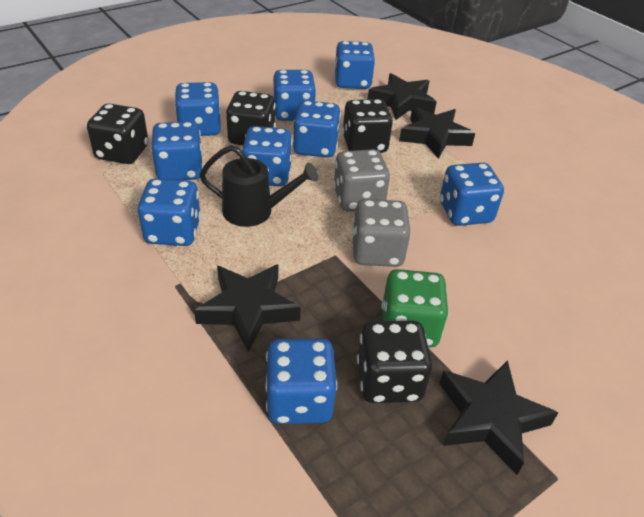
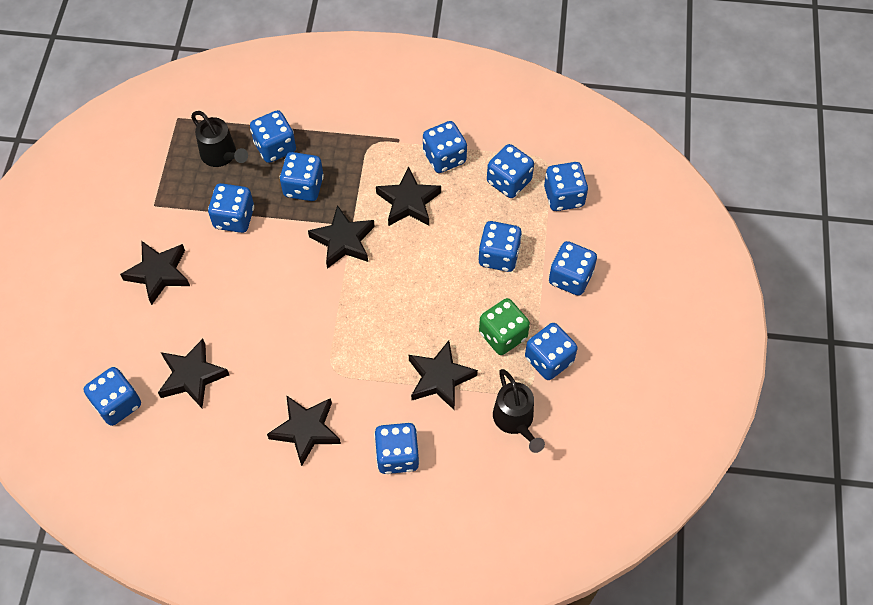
black dice: [87,103,148,164] [226,91,276,145] [342,99,393,153] [357,321,432,403] = 4 -> none = 0
black star: [194,264,301,352] [368,73,437,120] [399,107,475,159] [439,360,558,475] = 4 -> [120,241,190,305] [158,339,229,408] [267,395,341,467] [308,205,375,269] [376,166,441,226] [409,340,478,410] = 6
black watering can: [200,145,319,227] = 1 -> [191,111,248,167] [493,369,545,453] = 2
blue dice: [138,178,201,246] [151,122,203,180] [175,82,221,136] [241,126,292,186] [265,339,337,424] [273,70,316,121] [293,100,341,158] [334,41,375,89] [440,163,504,226] = 9 -> [84,367,141,426] [208,183,254,233] [250,110,296,163] [280,152,324,201] [374,423,420,474] [423,121,467,173] [478,221,522,272] [487,144,534,198] [525,323,578,380] [544,162,588,211] [549,241,597,296] = 11
grey dice: [333,149,390,212] [352,199,411,267] = 2 -> none = 0

